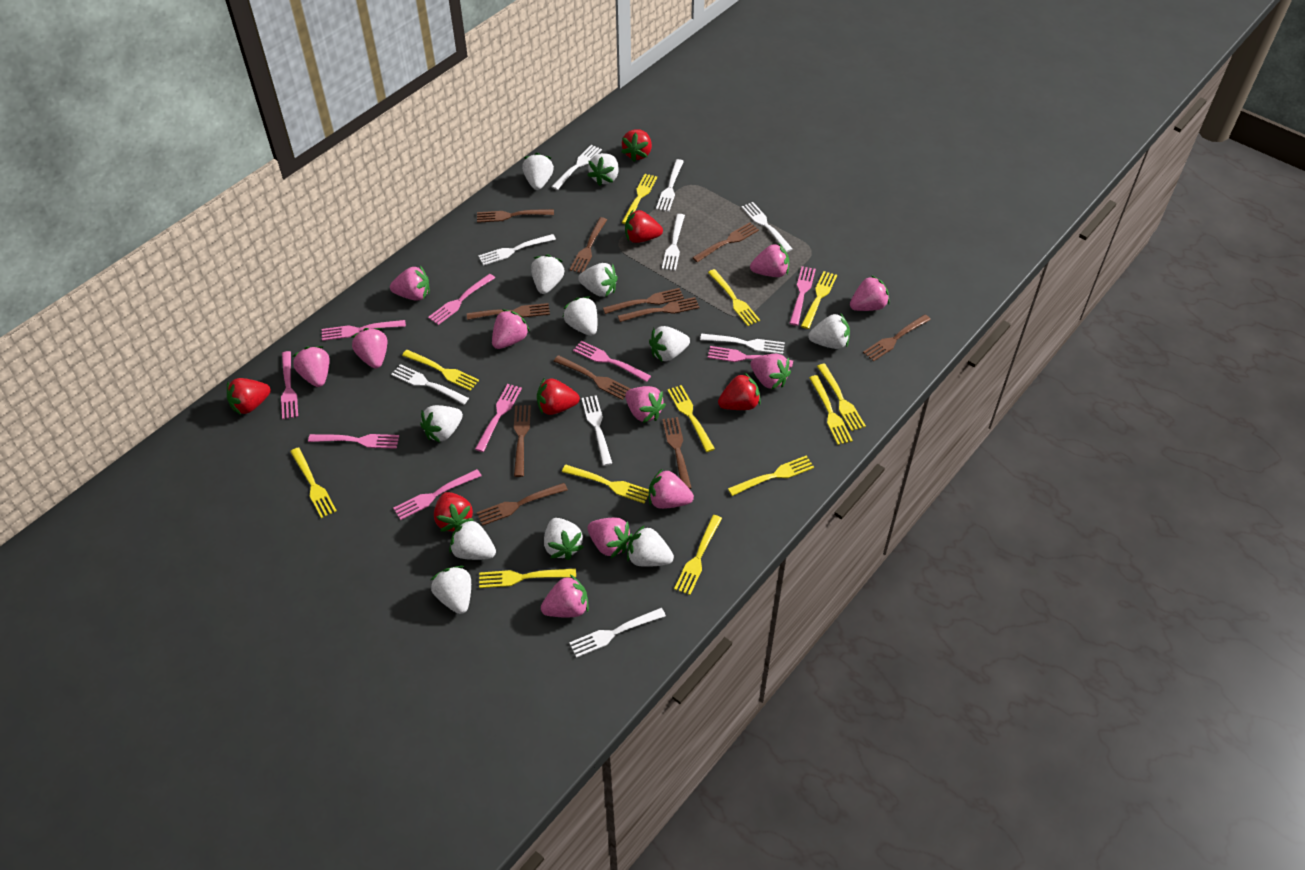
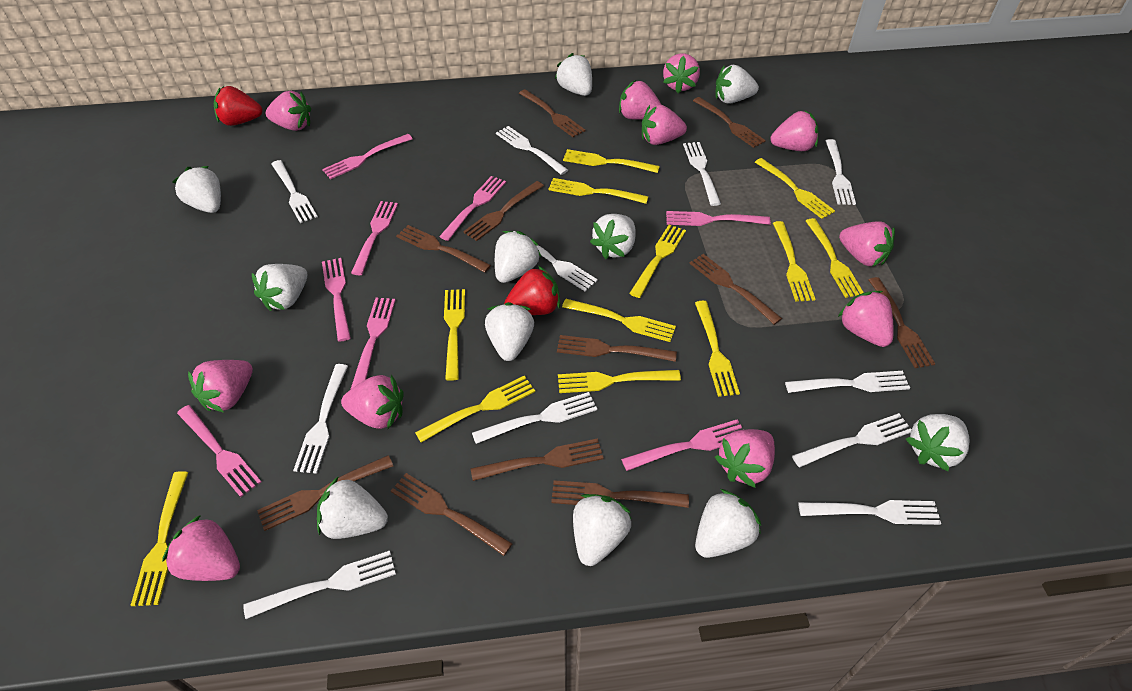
pink fork: [281,351,298,420] [308,434,399,449] [322,320,406,341] [393,469,481,520] [428,274,495,325] [475,384,522,452] [573,341,651,382] [708,346,793,367] [789,266,816,326] = 9 -> [177,405,261,497] [322,134,413,179] [322,258,351,342] [351,201,398,275] [351,298,396,389] [439,176,506,241] [621,419,742,471] [666,211,771,226] = 8
red strawberry: [227,378,271,415] [434,492,474,532] [537,378,580,415] [621,129,652,162] [625,210,663,243] [718,373,761,410] = 6 -> [214,86,263,126] [504,266,560,315] = 2
white fork: [391,364,469,405] [478,234,556,266] [552,145,602,190] [569,608,666,658] [582,395,612,466] [656,159,684,212] [662,214,685,271] [700,334,785,354] [742,202,793,252] = 9 -> [243,551,396,619] [272,160,318,223] [293,364,348,474] [472,392,597,444] [496,126,568,175] [513,231,598,291] [683,142,721,206] [785,371,910,393] [792,413,911,468] [798,500,941,525] [825,139,856,205] = 11
white strawberry: [420,405,463,443] [431,566,471,614] [449,518,496,560] [522,153,554,190] [531,254,564,294] [544,518,584,560] [563,296,597,336] [578,263,618,297] [588,153,619,186] [627,525,674,567] [649,326,690,362] [808,313,850,349] = 12 -> [173,166,221,213] [252,264,307,311] [317,476,388,539] [485,302,534,361] [495,231,541,283] [555,53,592,96] [573,494,631,566] [590,214,636,259] [695,489,761,558] [715,65,759,104] [906,414,969,472] = 11

